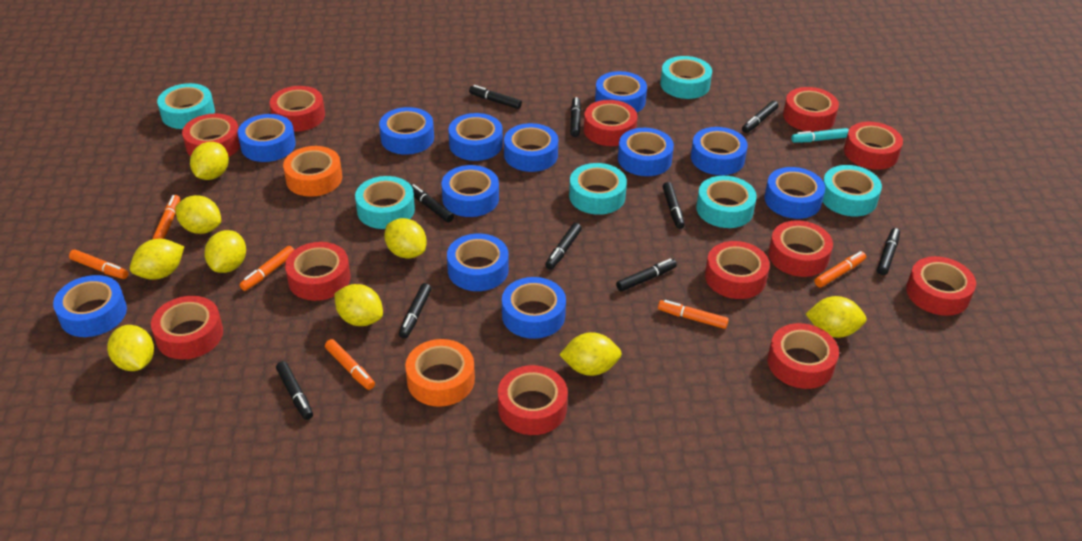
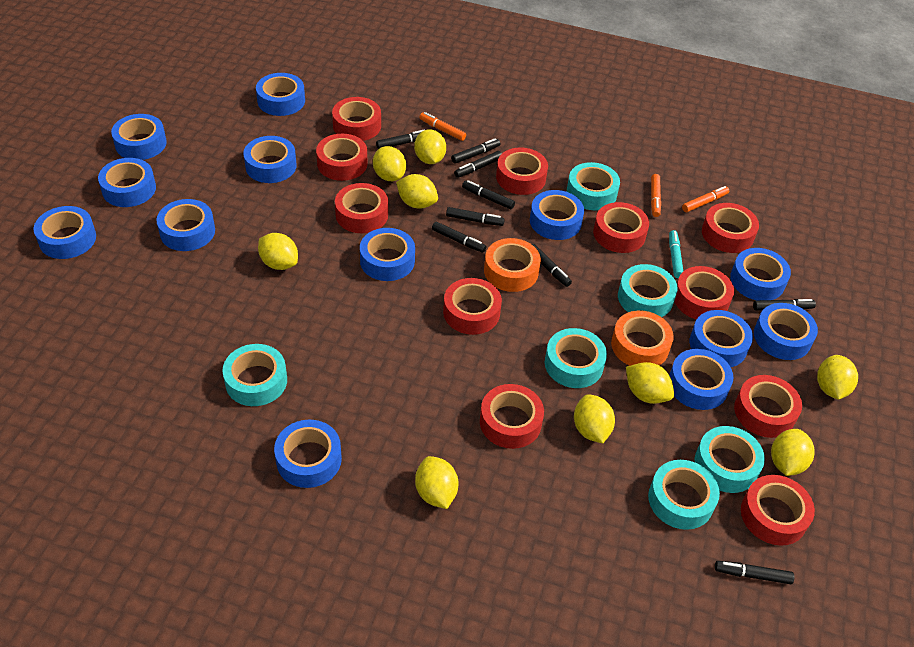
black marker: [276,361,313,420] [399,283,432,339] [411,184,454,222] [469,85,522,109] [545,223,582,269] [570,97,581,137] [616,259,677,292] [662,182,685,229] [742,101,779,133] [877,228,900,275] = 10 -> [376,130,424,149] [432,222,486,253] [446,207,505,226] [451,138,500,164] [454,151,502,178] [462,180,515,209] [532,244,572,287] [715,561,794,584] [753,299,816,311] = 9
blue tape: [53,275,127,337] [238,114,296,162] [379,107,434,155] [441,165,499,217] [447,233,509,291] [448,113,503,161] [502,277,566,339] [504,123,558,172] [595,71,647,112] [618,128,674,176] [691,127,748,175] [765,167,825,219] = 12 -> [34,206,96,259] [98,158,156,207] [111,114,167,160] [156,199,215,251] [243,136,297,183] [256,73,305,116] [274,420,342,488] [360,228,415,281] [530,190,584,240] [669,349,734,410] [690,310,753,367] [730,248,791,300] [754,303,818,360] = 13
orange marker: [69,249,129,279] [153,195,180,239] [239,246,294,291] [325,339,375,390] [658,300,729,329] [814,251,866,288] = 6 -> [419,112,466,141] [651,174,661,217] [682,186,729,212] = 3
red tape: [151,296,223,360] [182,113,240,157] [270,86,325,132] [285,242,351,301] [498,365,568,435] [584,100,637,146] [705,241,770,299] [768,323,839,389] [769,220,833,277] [783,87,839,132] [844,122,903,170] [906,256,976,316] = 12 -> [316,134,368,181] [332,97,381,141] [335,183,388,233] [443,278,502,335] [480,384,544,449] [496,148,548,195] [593,202,649,253] [674,266,734,320] [702,203,759,253] [734,375,802,438] [741,475,815,546] = 11

